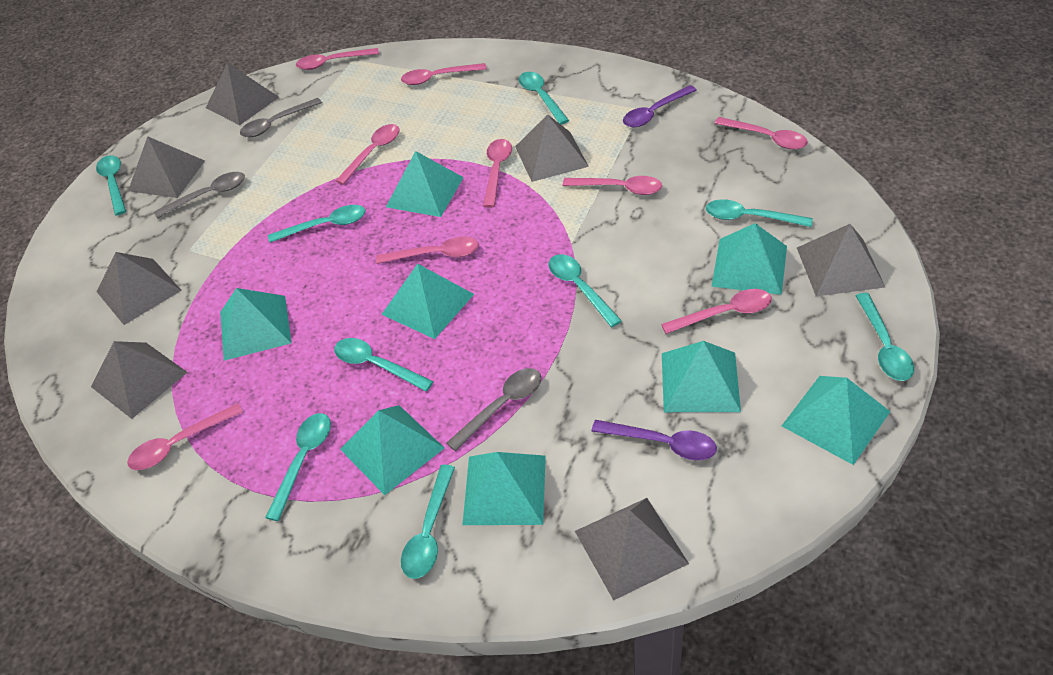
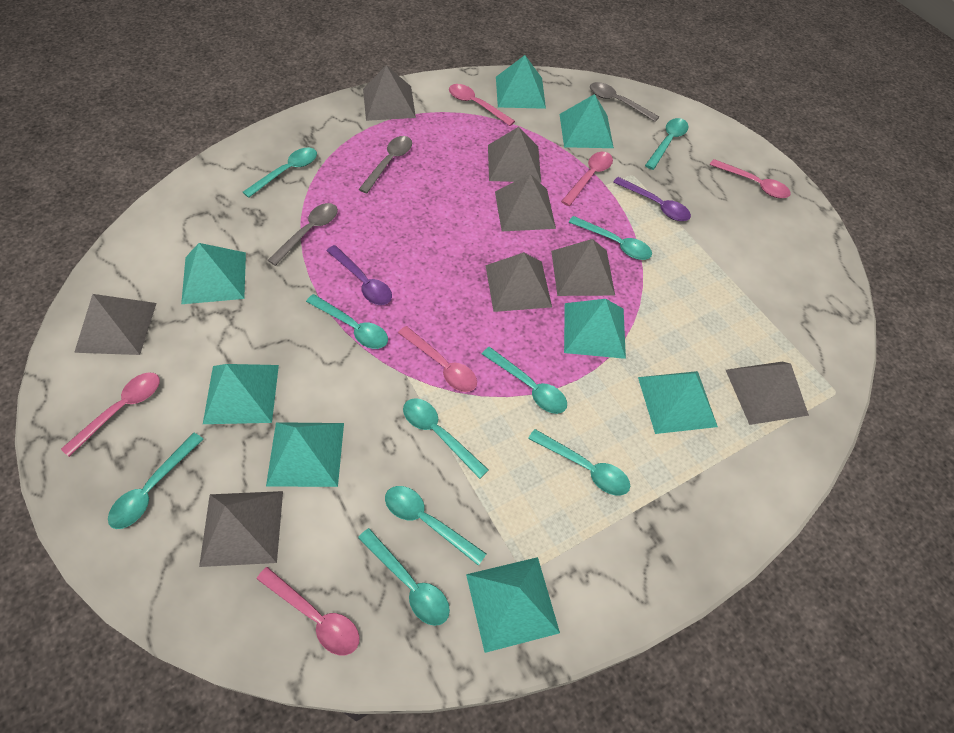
grey pyramid: [91,341,188,419] [97,252,182,325] [128,136,205,198] [206,63,279,125] [515,114,589,182] [575,498,689,600] [797,224,885,296] = 7 -> [74,294,157,355] [199,491,283,567] [363,65,416,121] [485,252,552,312] [488,127,541,183] [495,174,556,231] [551,239,615,296] [726,362,809,425] = 8
pink spoon: [127,403,243,470] [296,48,379,70] [336,124,399,185] [376,236,479,264] [401,63,487,85] [483,139,512,208] [563,176,662,195] [661,289,772,334] [714,117,808,150] = 9 -> [61,373,160,457] [257,567,360,655] [398,326,477,392] [449,84,515,126] [561,152,613,206] [710,159,791,198] = 6
turquoise spoon: [96,155,126,216] [265,413,331,521] [268,205,365,243] [334,338,434,391] [401,465,455,579] [519,72,569,125] [548,254,622,327] [706,199,813,227] [856,293,914,381] = 9 -> [108,433,203,529] [243,148,317,198] [306,294,388,349] [358,528,450,626] [385,486,486,566] [403,398,489,479] [482,347,567,414] [528,429,630,496] [569,216,652,260] [645,118,688,170] = 10

